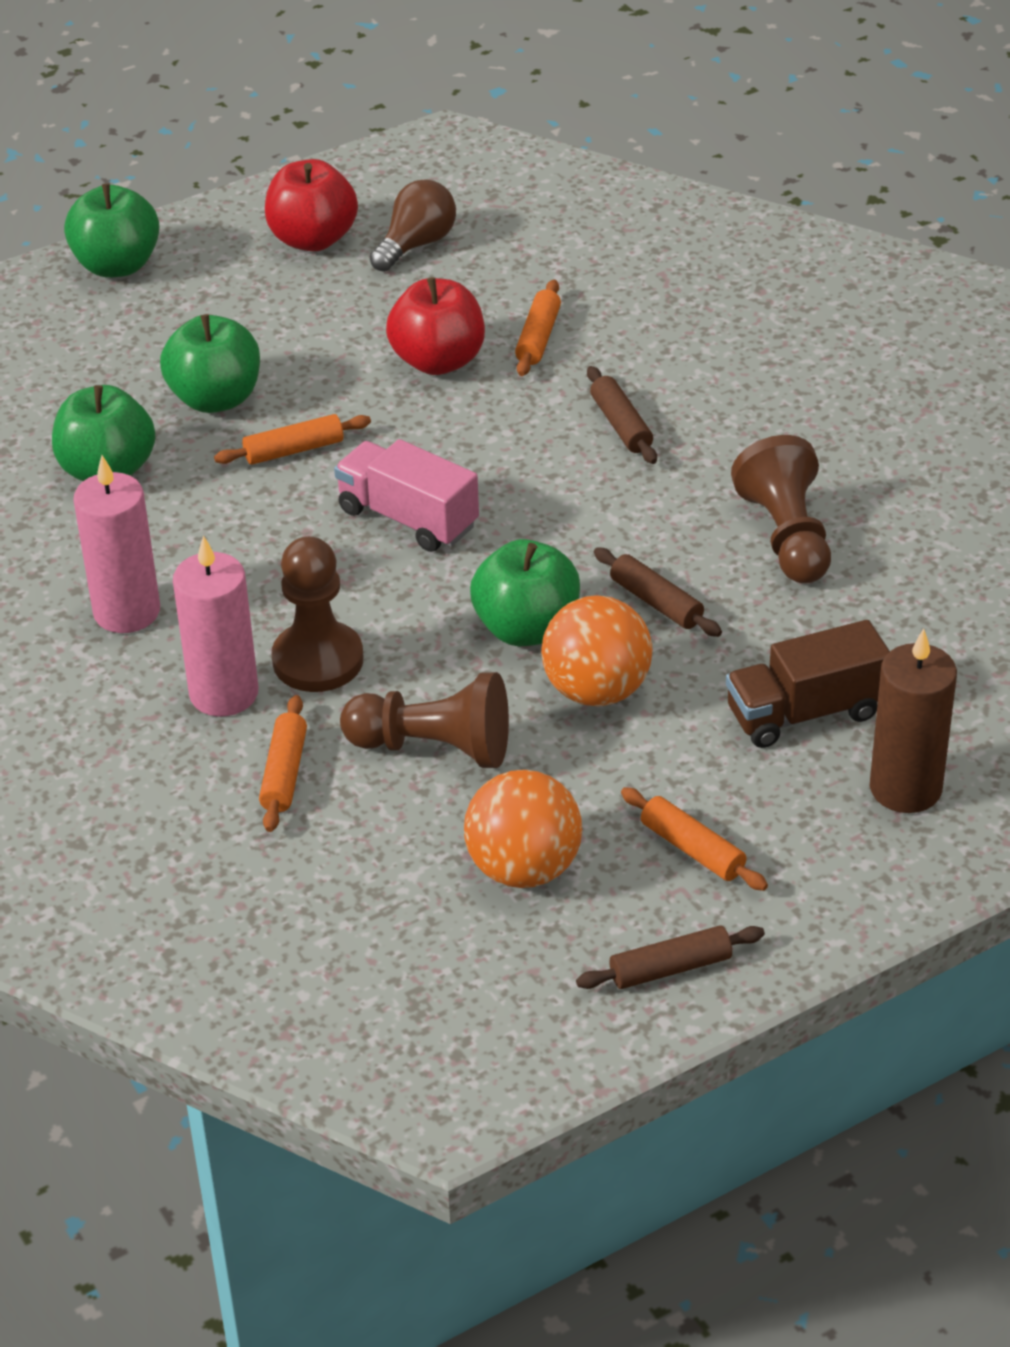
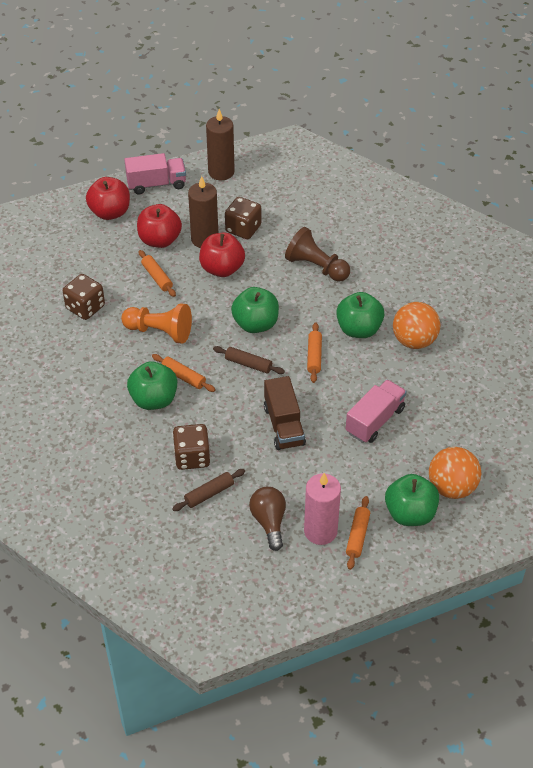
brown candle: [870,628,957,813] = 1 -> [188,176,218,248] [206,109,235,180] = 2
brown dice: none = 0 -> [63,274,105,320] [173,424,210,470] [225,197,261,239] = 3
brown pawn: [272,536,363,692] [340,672,509,768] [731,435,831,584] = 3 -> [285,227,350,282] = 1
brown rolling pin: [576,925,765,989] [587,366,657,464] [594,547,722,637] = 3 -> [172,469,245,511] [213,346,285,374] = 2
orange pawn: none = 0 -> [121,303,192,344] = 1
pink candle: [73,455,160,633] [173,535,258,717] = 2 -> [304,473,341,545] = 1
pink truck: [334,439,479,552] = 1 -> [124,153,186,194] [346,380,407,443] = 2
red apple: [265,159,358,251] [386,277,485,375] = 2 -> [86,177,130,220] [137,204,182,248] [199,233,245,277] = 3

